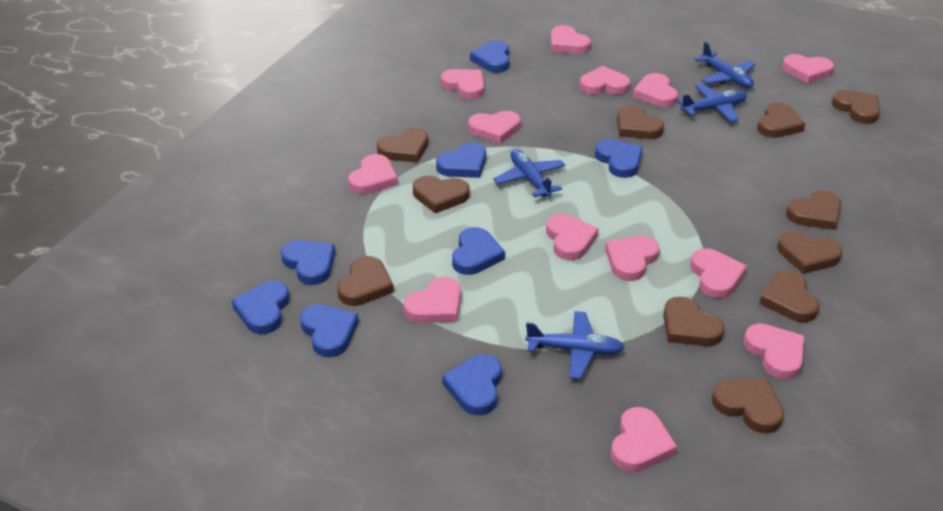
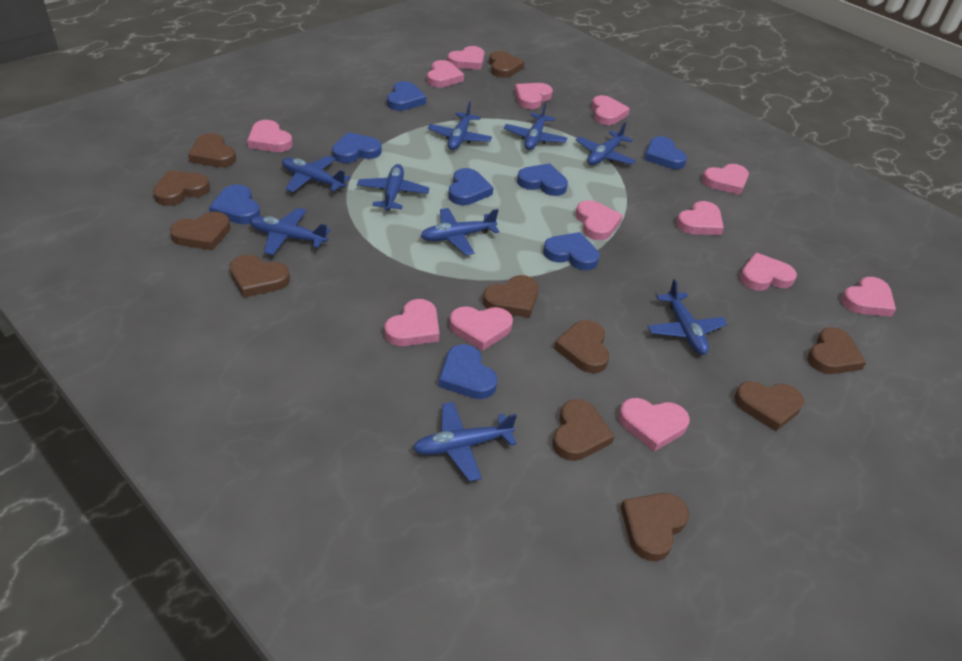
blue plane: [493,149,566,197] [525,311,625,379] [677,84,747,122] [695,42,756,88] = 4 -> [250,208,330,255] [282,156,351,192] [357,164,429,211] [413,402,517,482] [421,208,499,255] [428,101,492,150] [504,103,567,150] [576,122,636,165] [647,279,727,355] = 9

